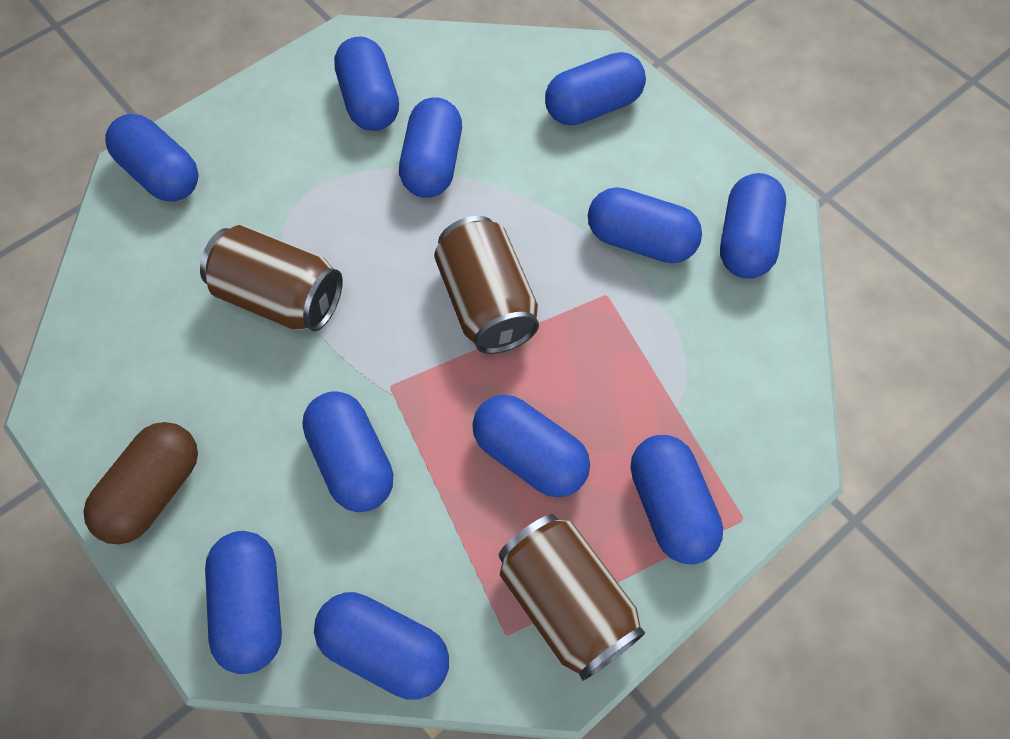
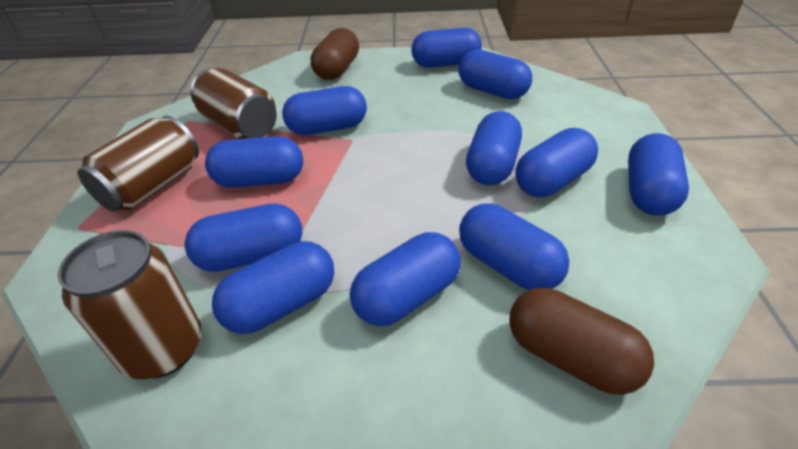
brown capsule: [83,422,198,544] = 1 -> [311,28,359,80] [509,288,654,395] = 2

